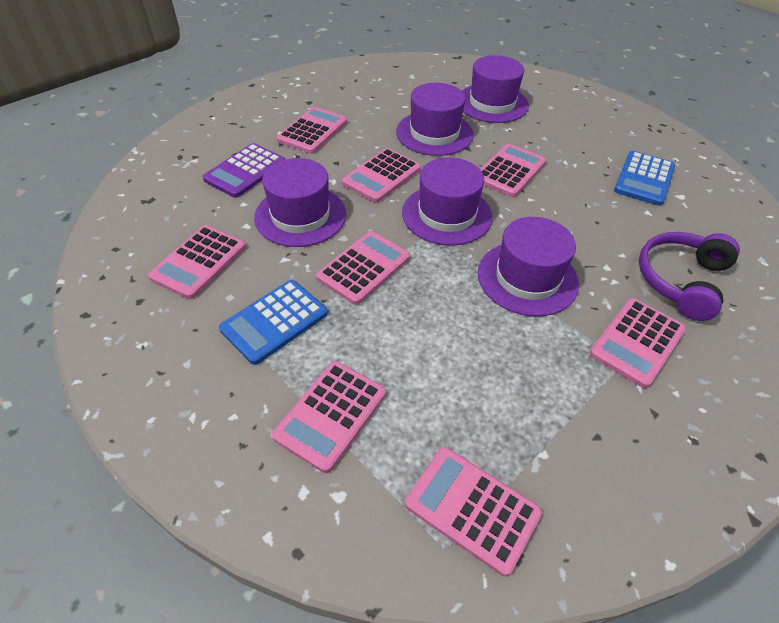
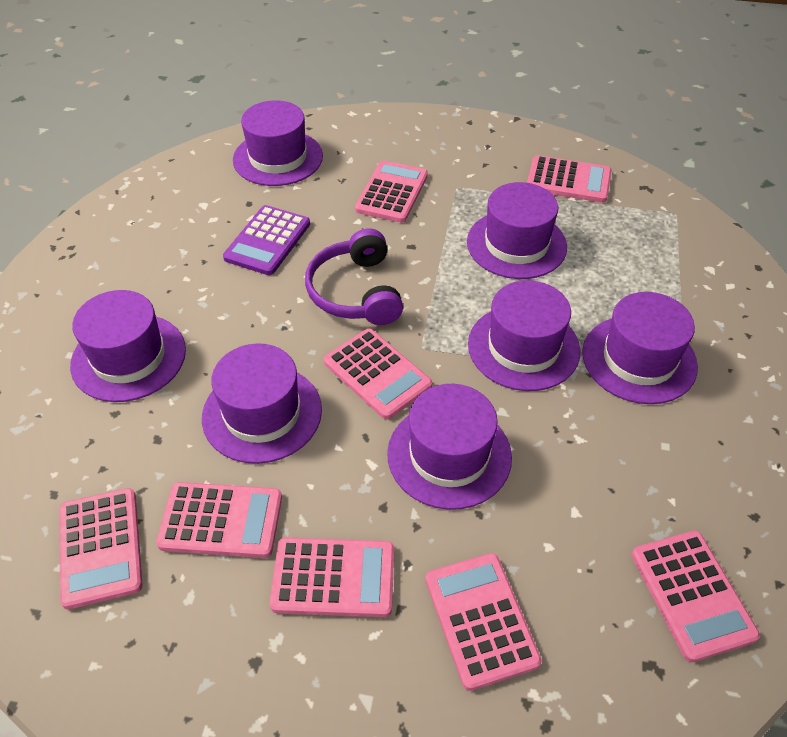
blue calculator: [219,280,328,365] [614,151,675,206] = 2 -> none = 0
purple hat: [254,158,346,247] [396,83,474,156] [402,157,493,246] [462,55,529,123] [478,217,579,316] = 5 -> [70,290,186,402] [202,343,322,464] [233,100,323,186] [387,384,512,510] [467,182,567,279] [468,280,581,391] [582,292,698,404] = 7

